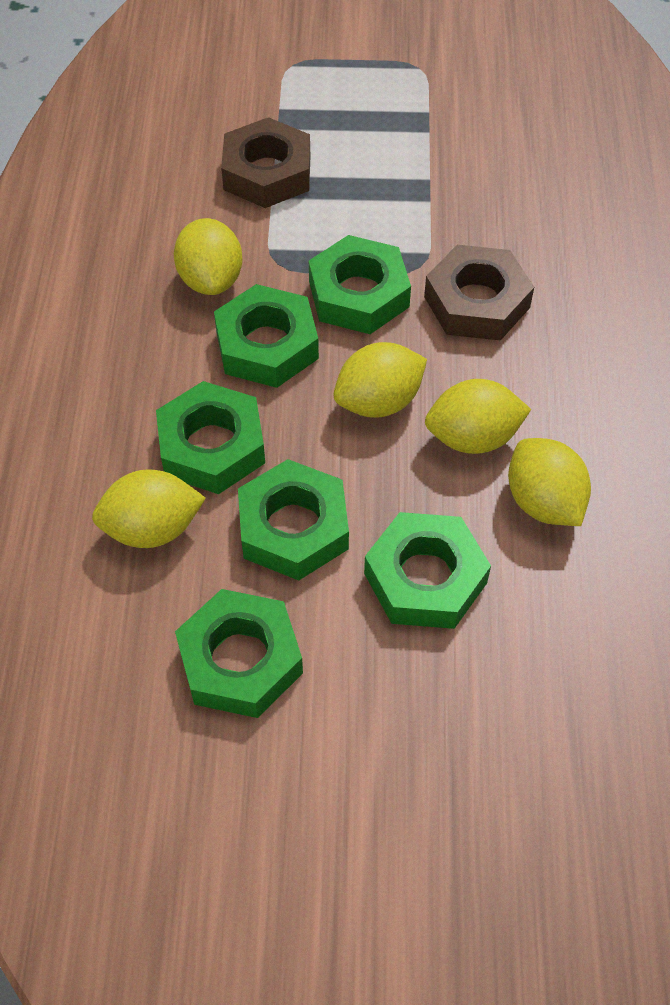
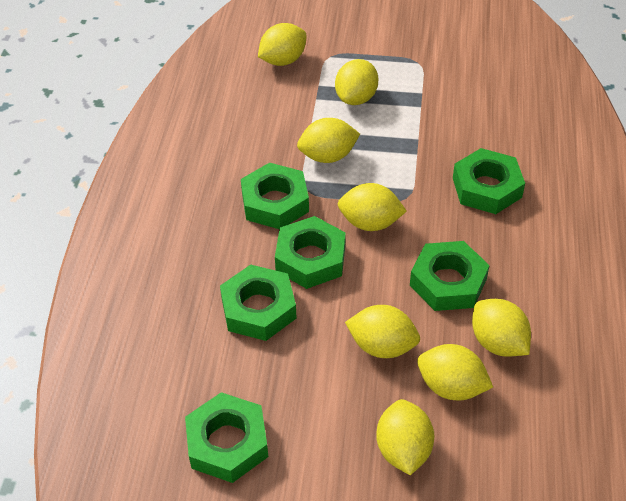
brown nut: [221,117,310,208] [424,245,534,341] = 2 -> none = 0
yellow lemon: [92,469,206,548] [174,218,243,295] [333,342,427,418] [425,379,531,454] [508,438,591,526] = 5 -> [258,23,307,66] [297,118,360,163] [335,59,378,105] [338,183,407,231] [345,305,420,358] [376,399,434,475] [417,344,493,400] [472,299,531,356] = 8

